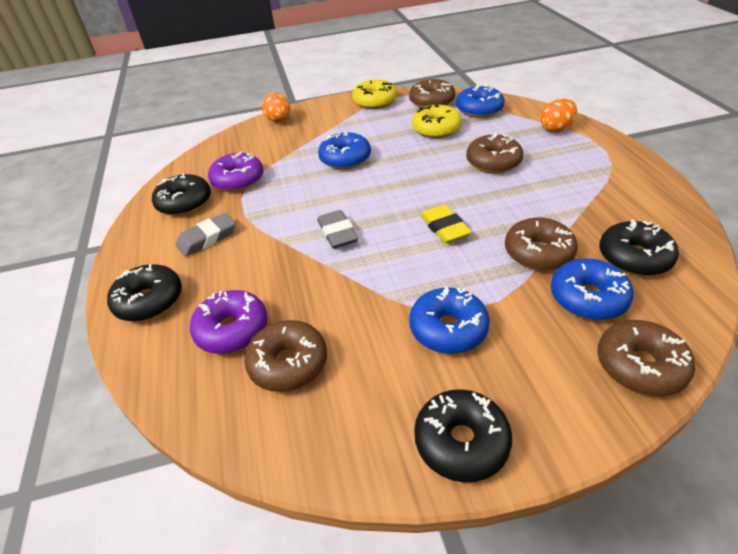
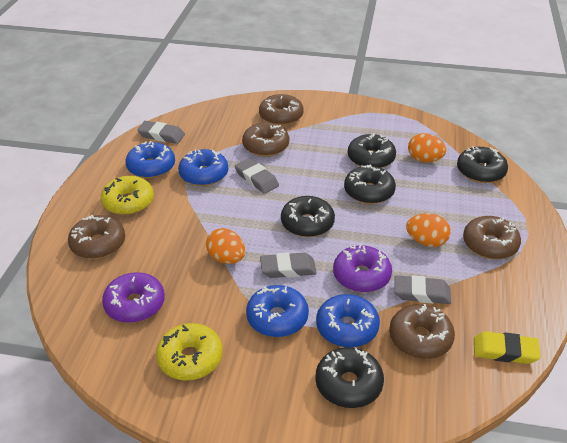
black donut: [107,264,182,322] [152,173,211,216] [414,389,512,483] [599,220,679,276] = 4 -> [281,196,335,237] [315,347,384,408] [344,164,396,204] [348,133,396,168] [457,146,508,183] = 5
grey eraser: [176,213,236,257] [317,210,359,249] = 2 -> [137,121,185,144] [235,158,279,194] [260,252,317,278] [394,275,451,304] = 4
orange egg: [262,93,290,122] [540,99,577,133] = 2 -> [206,228,245,264] [406,213,451,247] [408,133,447,162] = 3

